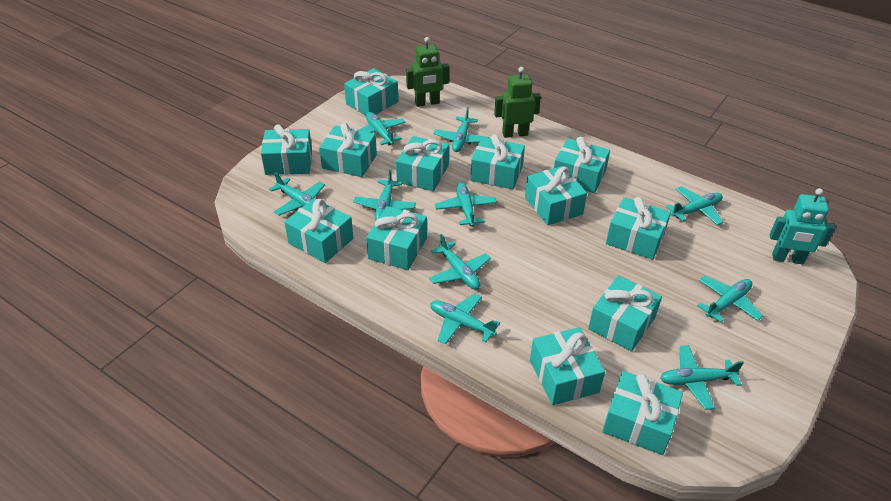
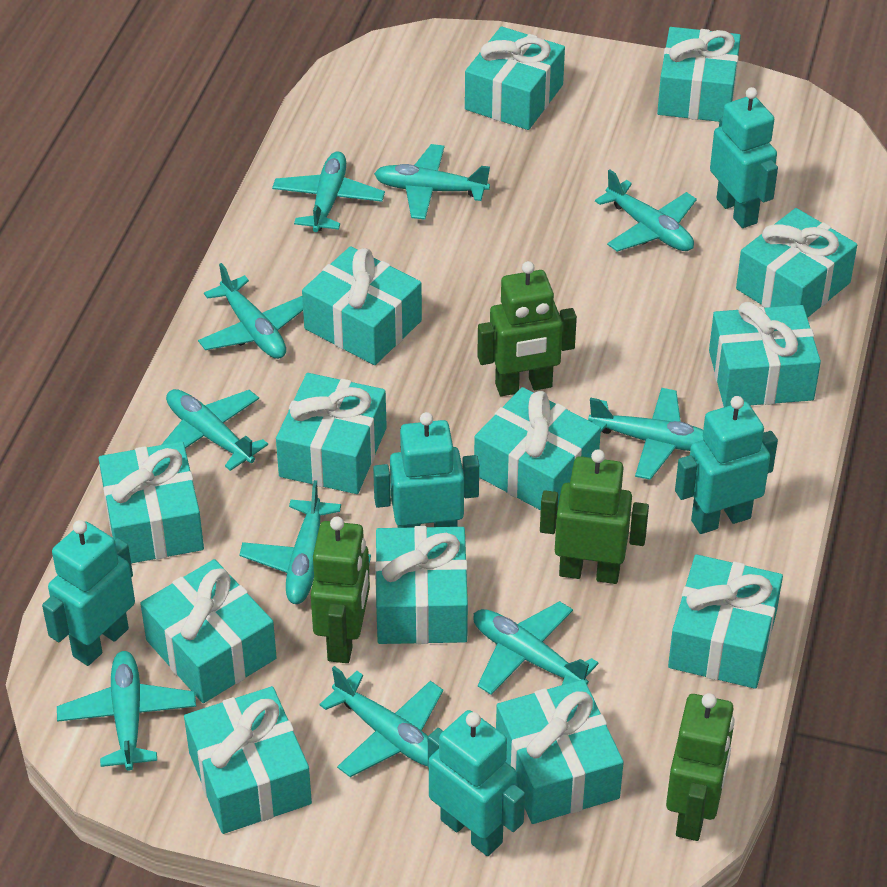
green robot: [406,37,449,107] [494,67,541,138] = 2 -> [311,517,370,663] [477,261,577,396] [540,449,649,584] [666,693,735,841] = 4
turquoise robot: [770,188,835,264] = 1 -> [42,520,135,666] [373,412,479,528] [428,710,525,856] [675,396,778,534] [710,87,778,228] = 5

